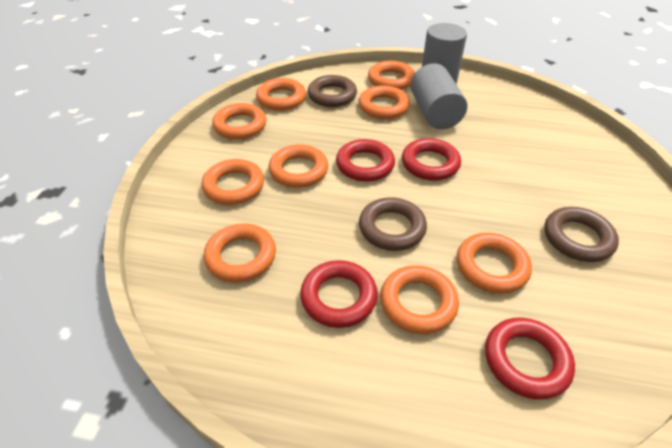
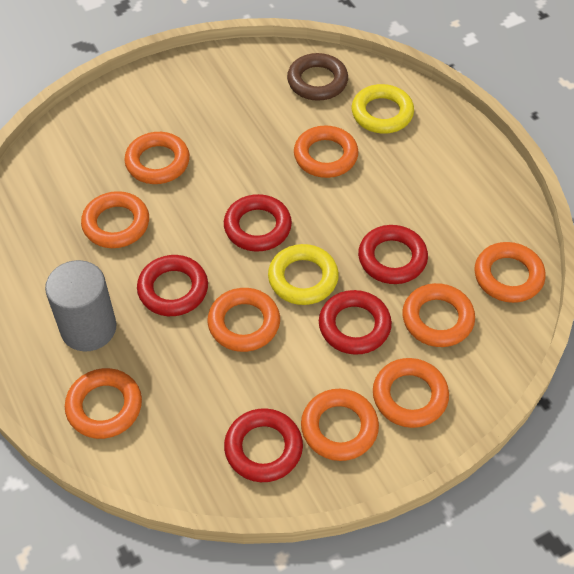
brown ring: [307,75,357,107] [359,197,427,251] [544,207,619,262] = 3 -> [287,53,348,101] = 1
grey cylinder: [410,63,467,129] [422,23,467,84] = 2 -> [45,260,116,351] = 1
red ring: [300,260,378,328] [336,139,395,182] [402,138,461,181] [485,318,575,400] = 4 -> [137,255,208,316] [224,194,292,252] [224,408,303,482] [319,290,392,355] [358,225,428,284] = 5
yellow ring: none = 0 -> [268,244,339,305] [351,84,414,133] = 2

